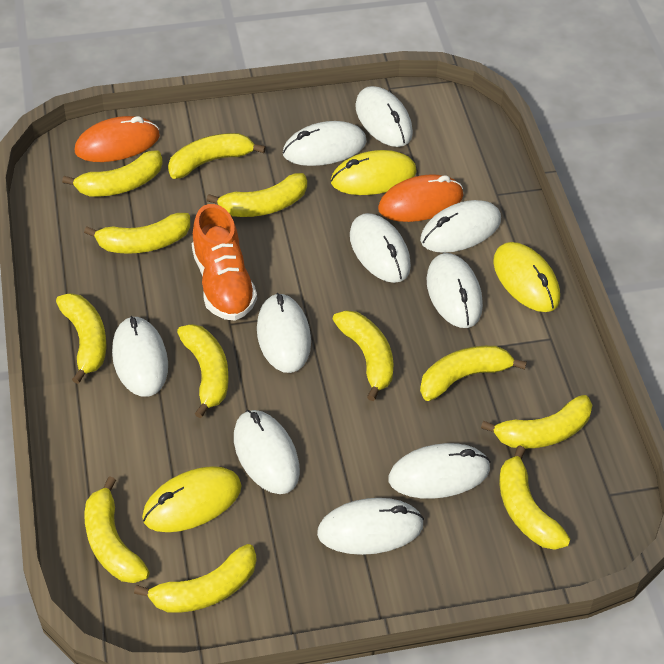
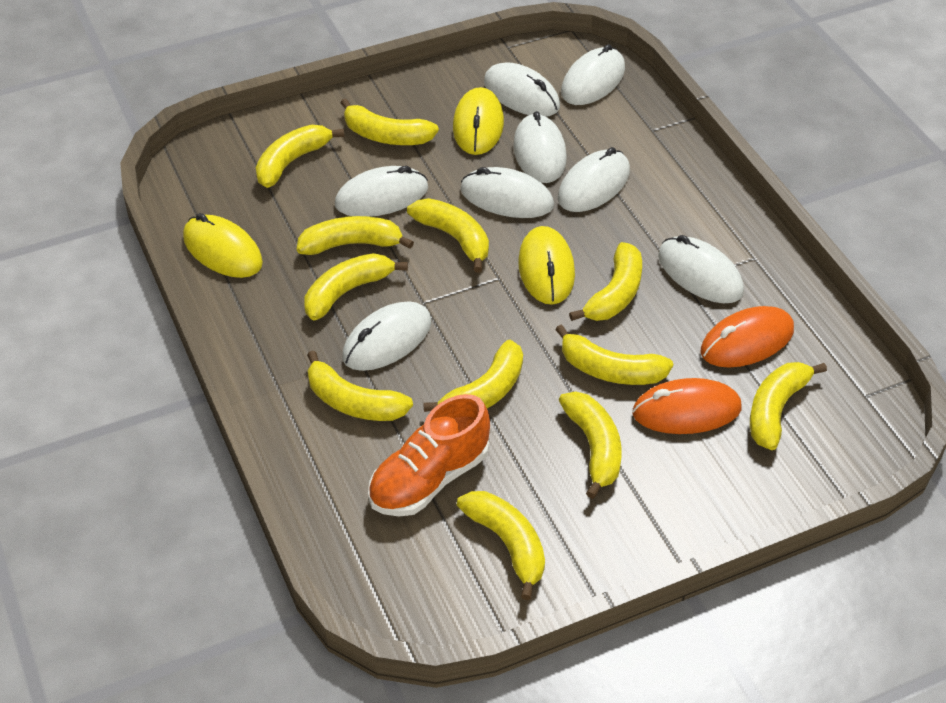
white mouse: [112,316,168,397] [234,410,300,494] [257,293,311,373] [283,121,367,166] [317,498,424,555] [350,213,411,283] [355,86,413,147] [389,443,491,499] [420,200,501,253] [426,253,483,328] = 10 -> [335,166,428,217] [342,301,431,371] [460,167,554,218] [484,62,560,117] [513,111,567,183] [558,147,630,212] [561,44,625,105] [658,235,744,303] = 8

